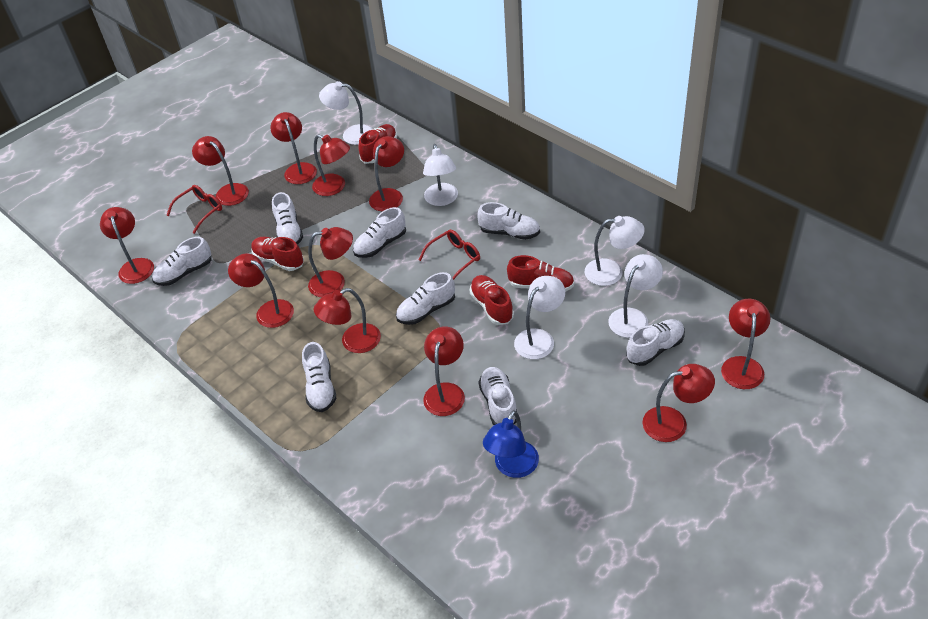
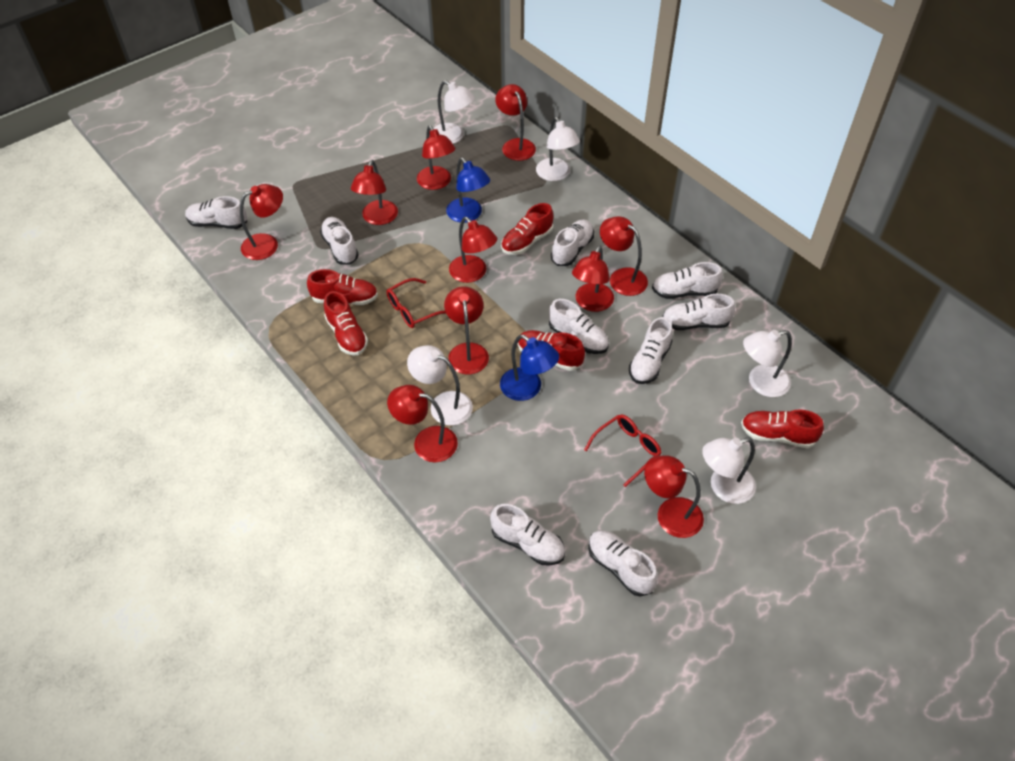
blue lamp: [483,410,539,478] = 1 -> [446,158,490,223] [500,334,559,401] = 2
red lamp: [100,207,154,284] [192,136,249,206] [228,253,294,328] [270,112,317,184] [308,227,353,297] [312,134,350,196] [313,288,381,353] [369,136,404,211] [423,327,465,416] [642,364,715,442] [721,299,770,389] = 11 -> [240,184,283,260] [351,160,398,225] [387,385,458,462] [417,125,455,190] [444,286,489,374] [449,217,497,283] [495,84,536,161] [572,246,614,312] [600,216,648,296] [644,455,704,538] = 10
red shoe: [251,237,304,271] [358,124,397,164] [470,275,514,325] [507,255,574,292] = 4 -> [307,269,378,305] [324,291,368,355] [501,203,554,255] [518,330,585,371] [741,409,824,448] = 5
white shoe: [152,237,211,286] [272,192,303,245] [302,342,336,412] [353,207,406,258] [396,272,455,325] [477,202,540,240] [478,367,517,425] [626,319,685,366] = 8 -> [185,196,247,229] [320,217,359,265] [490,504,565,566] [549,299,609,354] [551,219,594,266] [588,530,658,597] [629,317,673,384] [652,262,723,299] [662,294,735,330] = 9

